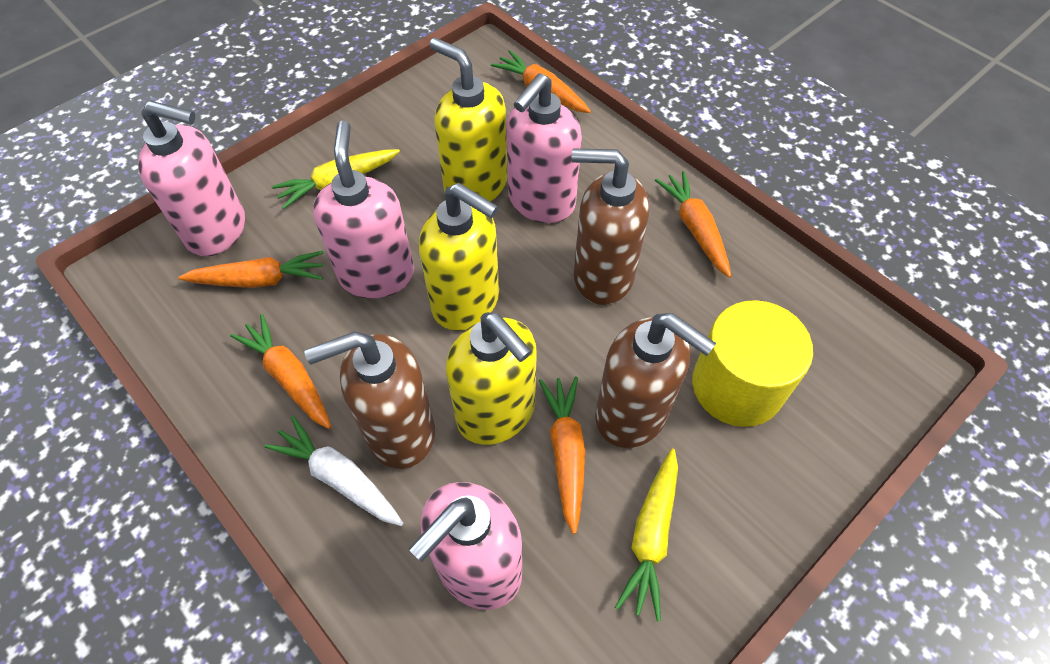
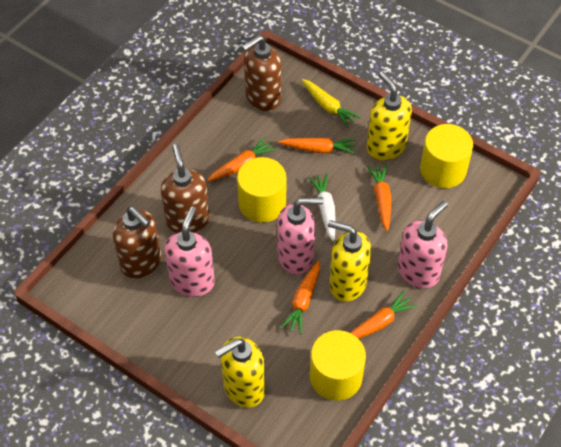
pink soap dispenser: [138,101,245,256] [313,120,414,298] [409,482,522,610] [506,73,582,223] = 4 -> [164,206,215,297] [277,197,323,275] [397,201,448,288] = 3
yellow carrot: [272,149,400,209] [615,448,678,622] = 2 -> [302,79,360,128] = 1
yellow cylinder: [692,300,813,427] = 1 -> [237,157,286,223] [310,330,366,401] [420,124,473,188] = 3

